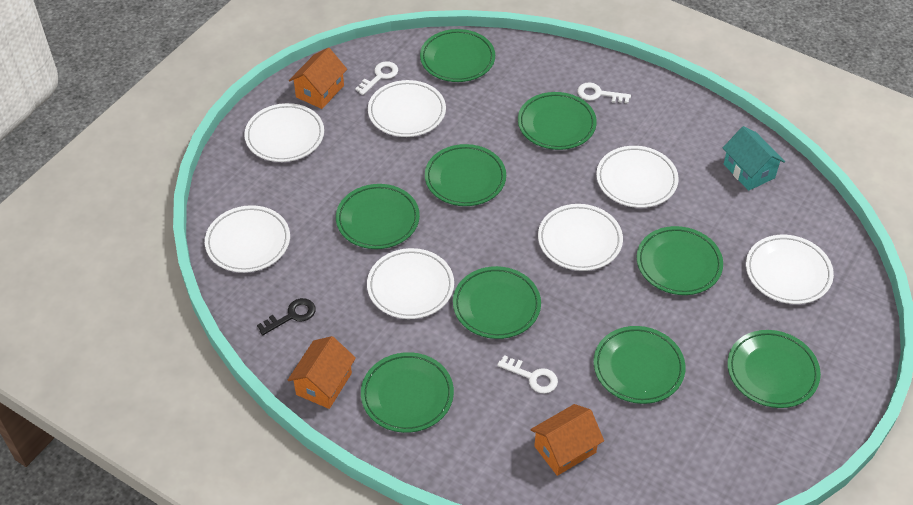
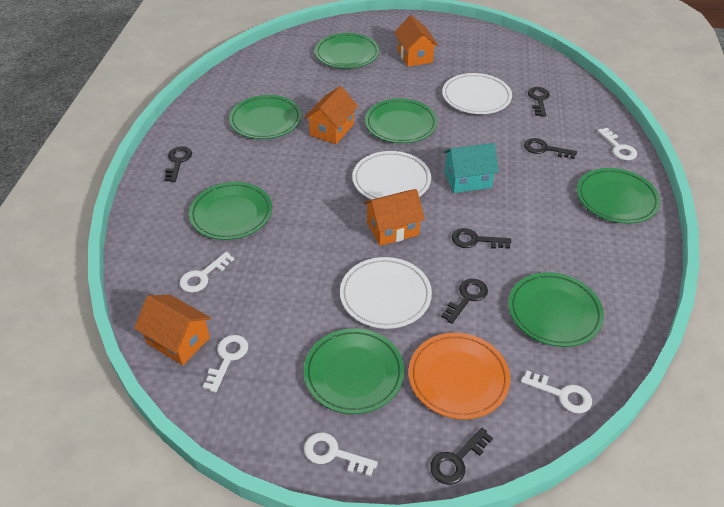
black key: [257,298,316,335] = 1 -> [164,146,192,182] [430,428,493,485] [441,279,488,324] [452,228,511,249] [524,138,577,159] [528,87,550,117] = 6
green plate: [336,184,420,249] [361,352,454,433] [420,29,495,82] [425,144,506,206] [453,266,541,339] [518,92,597,150] [593,326,686,404] [637,226,723,295] [727,330,821,408] = 9 -> [189,182,272,240] [229,95,301,139] [304,328,404,414] [315,33,379,69] [365,99,437,143] [509,272,604,347] [577,168,660,224] = 7
orange house: [288,336,356,409] [289,48,347,109] [530,404,604,476] = 3 -> [134,295,211,365] [304,86,358,144] [363,189,425,246] [394,15,439,67] = 4
orange plate: none = 0 -> [409,333,510,419] = 1
white key: [355,61,398,95] [497,355,558,393] [577,82,631,103] = 3 -> [180,252,234,293] [203,335,248,392] [304,433,378,477] [521,370,592,413] [598,128,637,160] = 5
white plate: [205,205,290,273] [244,103,324,162] [367,248,454,319] [368,80,446,137] [538,204,623,271] [596,146,679,208] [746,235,834,304] = 7 -> [340,257,432,329] [352,151,431,200] [442,73,512,114] = 3

